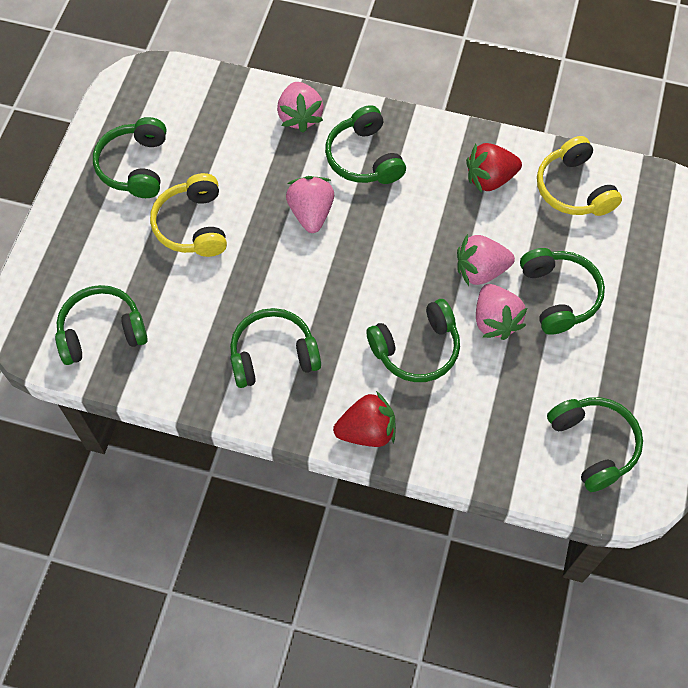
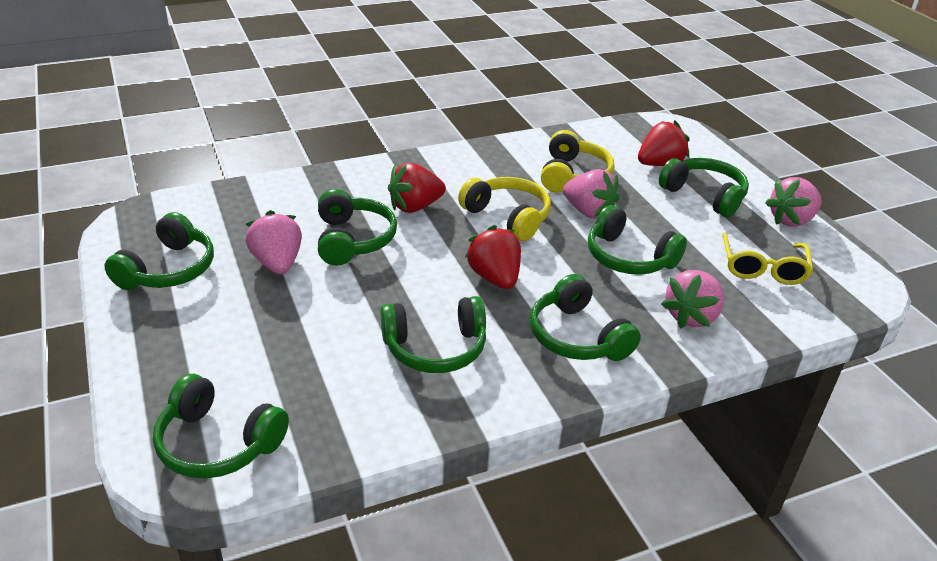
red strawberry: [333,391,396,447] [466,143,522,193] = 2 -> [388,163,446,213] [465,225,521,289] [638,121,689,166] = 3
yellow glasses: none = 0 -> [722,233,813,285] = 1

